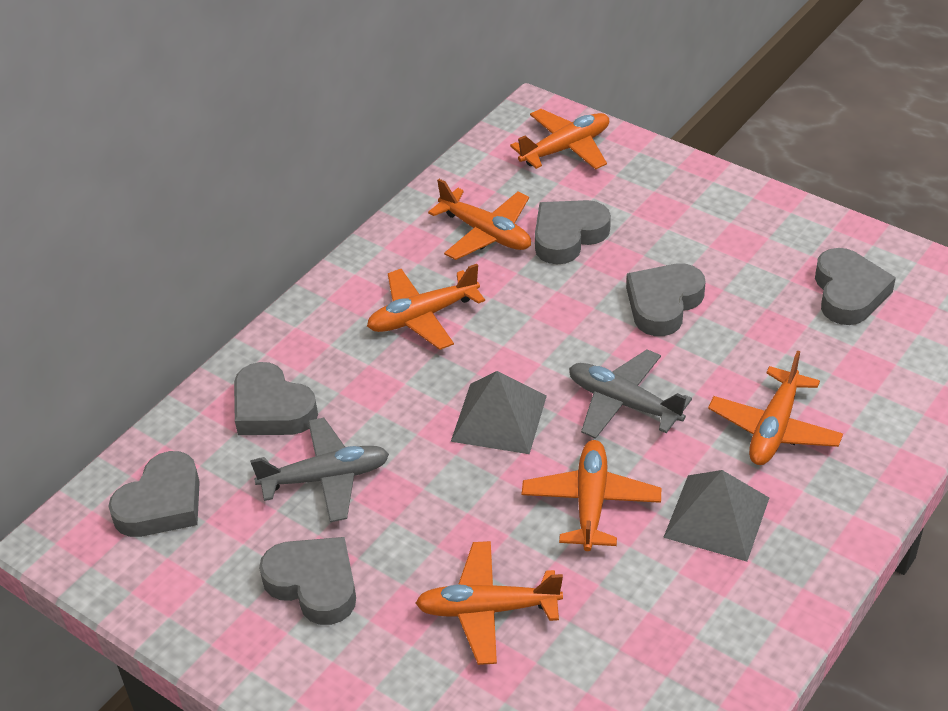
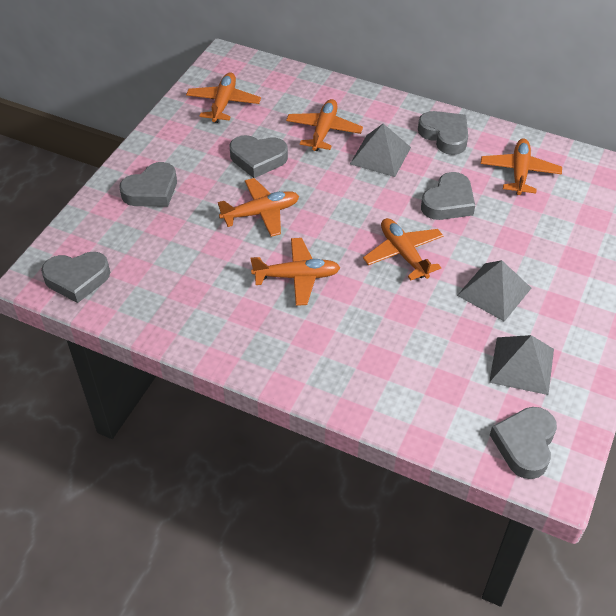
grey plane: [250,418,389,522] [569,349,692,439] = 2 -> none = 0
grey pyramid: [451,371,547,454] [663,470,769,561] = 2 -> [350,124,411,177] [457,260,531,322] [489,335,554,395] = 3

